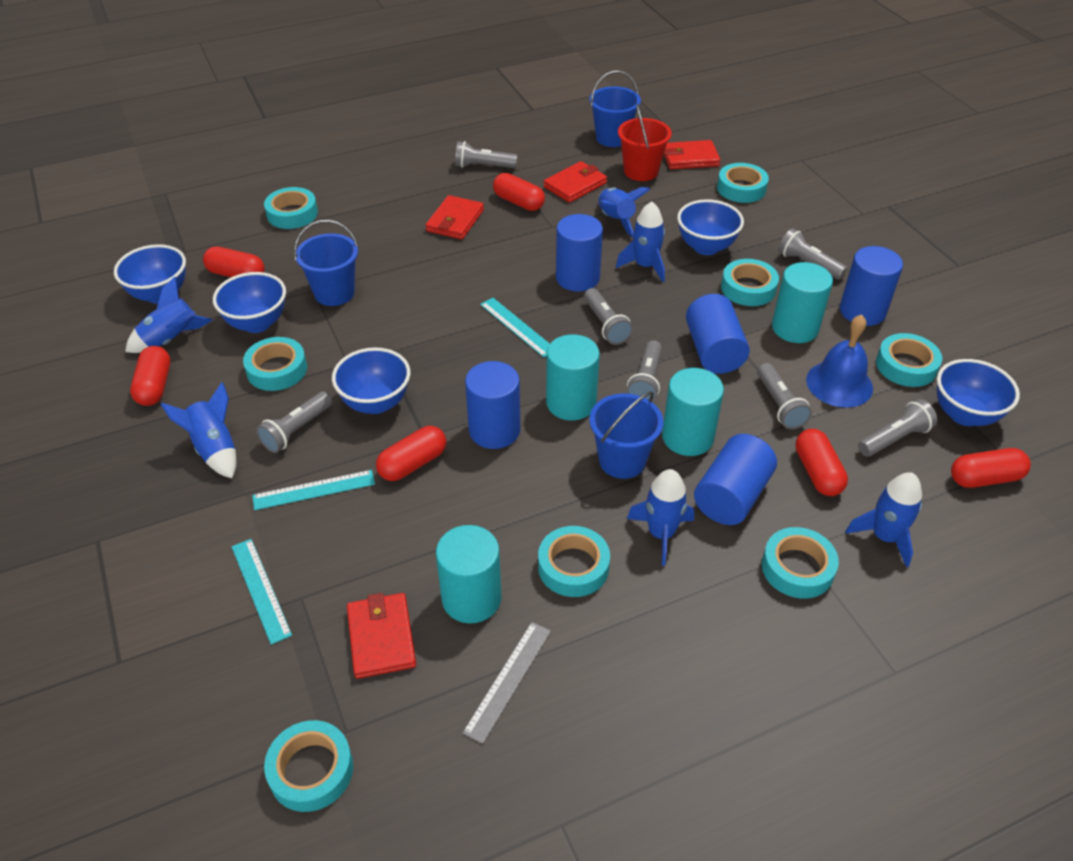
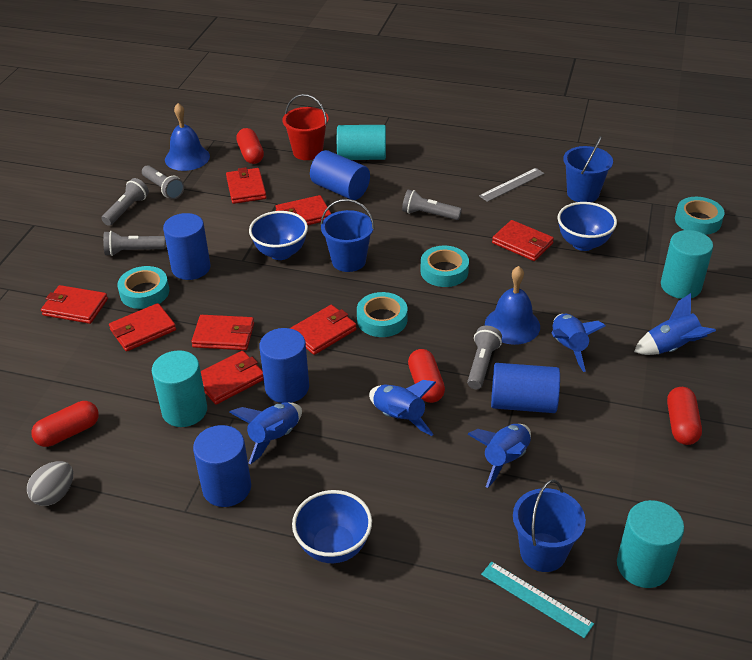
blue bell: [806,315,873,408] = 1 -> [165,103,210,171] [485,266,540,345] = 2
blue bowl: [114,244,186,304] [213,272,286,333] [332,347,411,414] [677,199,744,255] [937,359,1020,426] = 5 -> [249,211,308,260] [292,490,372,563] [558,202,617,251] = 3
blue rocket: [125,277,213,353] [160,382,236,478] [598,187,650,238] [616,202,665,282] [627,469,694,566] [845,472,922,567] = 6 -> [229,402,302,464] [369,380,436,436] [467,424,531,488] [552,314,606,372] [634,293,716,355] = 5
grey egg: none = 0 -> [27,461,73,506] = 1
grey flashlight: [256,391,332,453] [455,141,517,168] [584,288,633,345] [627,340,662,402] [757,363,812,429] [778,228,847,280] [858,399,937,457] = 7 -> [101,178,149,226] [103,231,166,256] [142,165,184,199] [402,190,462,220] [467,326,502,389] = 5
red capsule: [130,346,170,406] [203,246,265,277] [376,426,446,481] [493,173,545,211] [795,429,848,496] [951,448,1031,488] = 6 -> [31,401,99,447] [236,128,264,164] [408,349,445,403] [667,387,702,445] = 4
red wallet: [347,593,416,679] [426,195,484,239] [544,161,607,203] [664,140,720,169] = 4 -> [41,285,108,324] [109,303,176,351] [191,315,254,350] [201,351,264,405] [226,167,266,204] [275,195,331,225] [290,305,357,355] [492,220,554,261] = 8
turquoise ruler: [231,539,292,645] [252,470,375,510] [480,298,550,357] = 3 -> [481,561,594,638] = 1
turquoise tape: [243,337,307,391] [264,187,318,229] [264,720,353,812] [538,526,610,597] [717,163,769,203] [721,259,779,306] [762,527,839,599] [876,333,942,387] = 8 -> [117,266,169,309] [357,292,408,337] [420,245,469,287] [675,197,725,235] = 4

